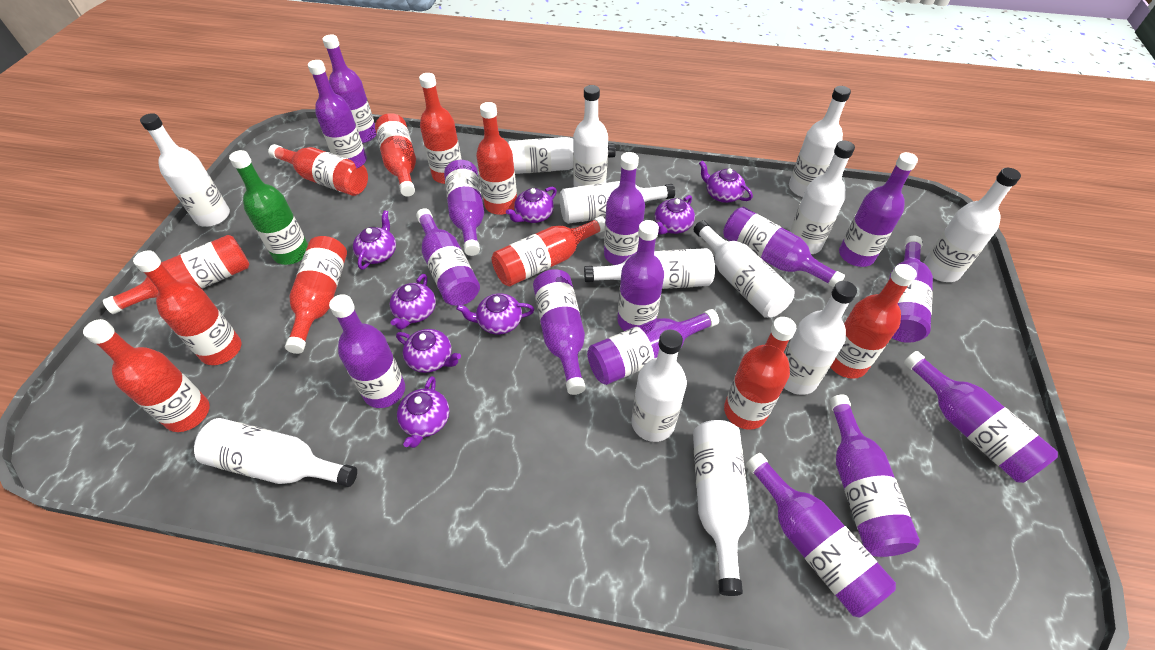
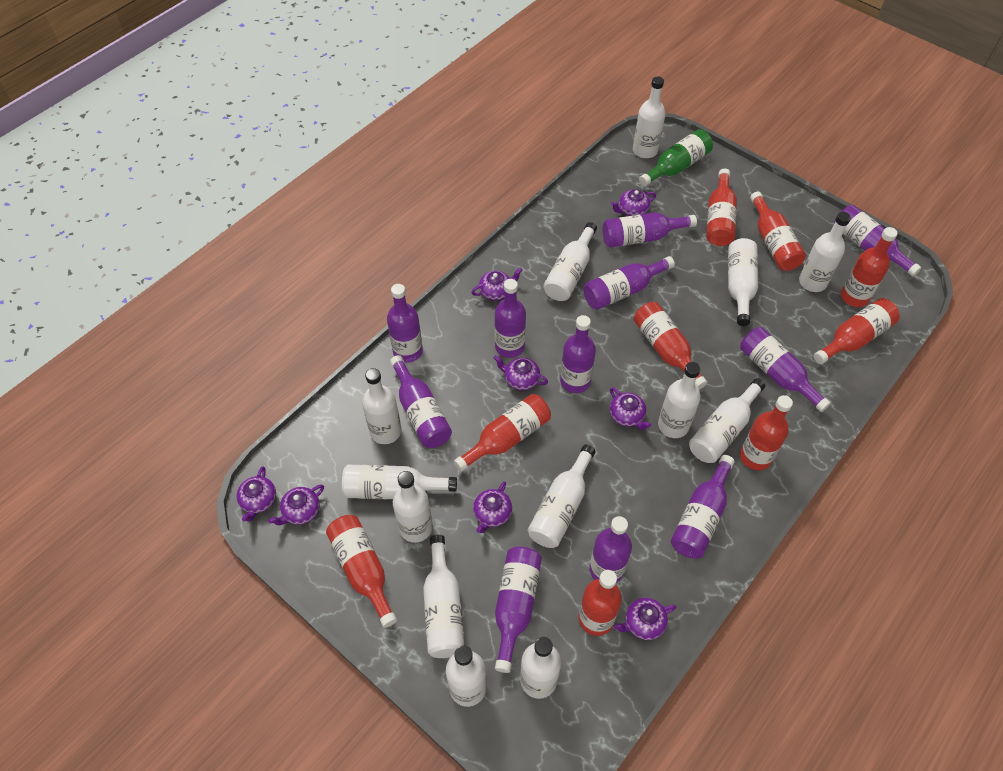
purple bottle: [308,60,367,164] [322,34,376,143] [329,294,405,408] [416,208,480,306] [444,160,484,256] [533,269,586,395] [587,309,719,385] [604,152,645,265] [617,220,664,331] [723,207,845,288] [745,453,896,618] [829,395,920,557] [839,152,918,267] [889,236,933,343] [903,351,1058,483] = 15 -> [387,284,423,362] [390,355,452,448] [495,279,526,358] [495,547,542,673] [560,315,596,393] [584,256,675,310] [589,516,632,583] [603,212,697,248] [671,455,735,559] [740,327,831,412] [834,205,922,277] = 11
red bottle: [83,319,210,432] [103,235,249,314] [133,250,241,365] [268,144,368,196] [285,236,347,354] [375,113,416,197] [419,73,462,184] [476,102,517,215] [492,216,605,287] [724,317,796,430] [830,264,917,379] = 11 -> [326,515,397,628] [454,394,551,472] [578,570,622,636] [634,302,707,389] [706,169,737,246] [740,395,793,470] [750,192,806,271] [814,298,900,364] [841,227,897,307] = 9

